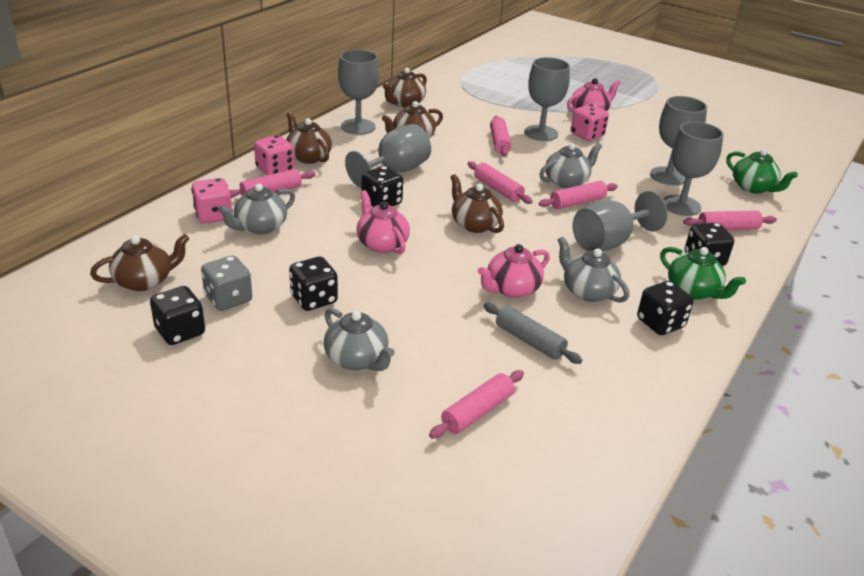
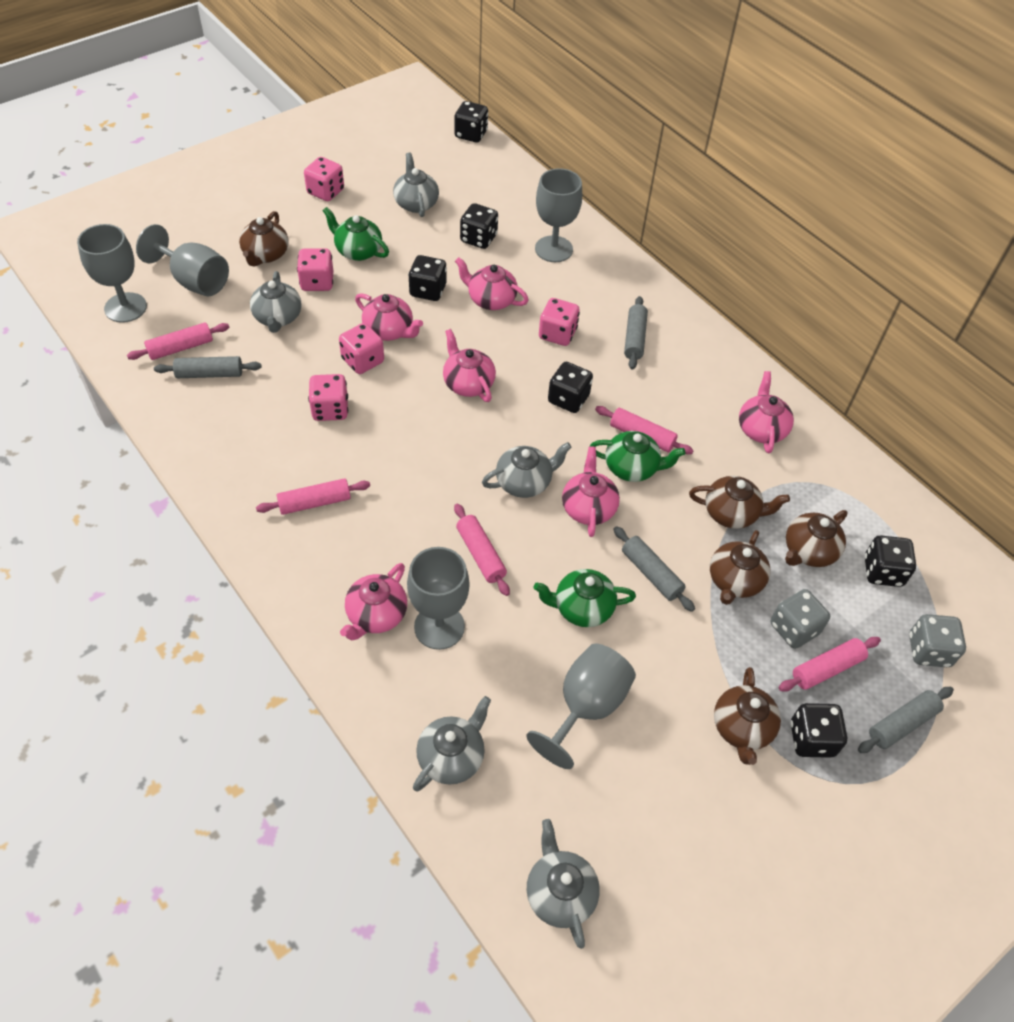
black dice: [150,286,205,345] [289,257,338,311] [362,166,403,207] [637,281,693,335] [685,223,734,266] = 5 -> [408,255,447,301] [454,101,488,142] [460,203,498,249] [548,362,593,413] [790,703,847,758] [865,535,916,587] = 6
green teapot: [660,247,746,300] [726,149,798,194] = 2 -> [323,207,389,261] [534,569,636,627] [589,431,686,482] = 3
grey dice: [201,256,252,311] = 1 -> [771,589,830,649] [909,614,966,667] = 2
grey goblet: [338,49,379,135] [345,124,431,188] [524,57,570,141] [573,191,668,251] [650,96,707,185] [663,122,723,216] = 6 -> [77,224,147,323] [136,224,229,296] [407,547,470,650] [526,644,636,769] [535,168,582,262] = 5
grey rolling pin: [484,303,582,364] = 1 -> [154,356,262,378] [613,526,695,612] [624,296,648,370] [858,687,954,753] = 4
grey teapot: [218,183,295,234] [324,308,395,371] [539,143,602,188] [558,237,629,303] = 4 -> [250,271,301,333] [393,153,439,217] [413,696,491,791] [482,442,572,498] [527,819,600,949] = 5
pink dice: [191,178,233,223] [254,135,294,175] [571,104,609,141] = 3 -> [297,248,333,291] [304,157,344,201] [308,374,348,421] [339,323,384,374] [539,298,580,346] = 5
pink rolling pin: [229,169,316,198] [429,370,524,439] [468,161,533,204] [490,116,511,156] [539,181,618,209] [683,211,777,230] = 6 -> [127,322,229,360] [256,479,370,515] [454,504,510,596] [595,406,694,454] [779,637,881,692] = 5
pink teapot: [356,190,410,254] [478,244,550,298] [567,78,621,112] = 3 -> [340,563,407,640] [355,293,423,341] [443,329,496,402] [455,257,528,310] [562,447,620,537] [739,371,794,453] = 6

